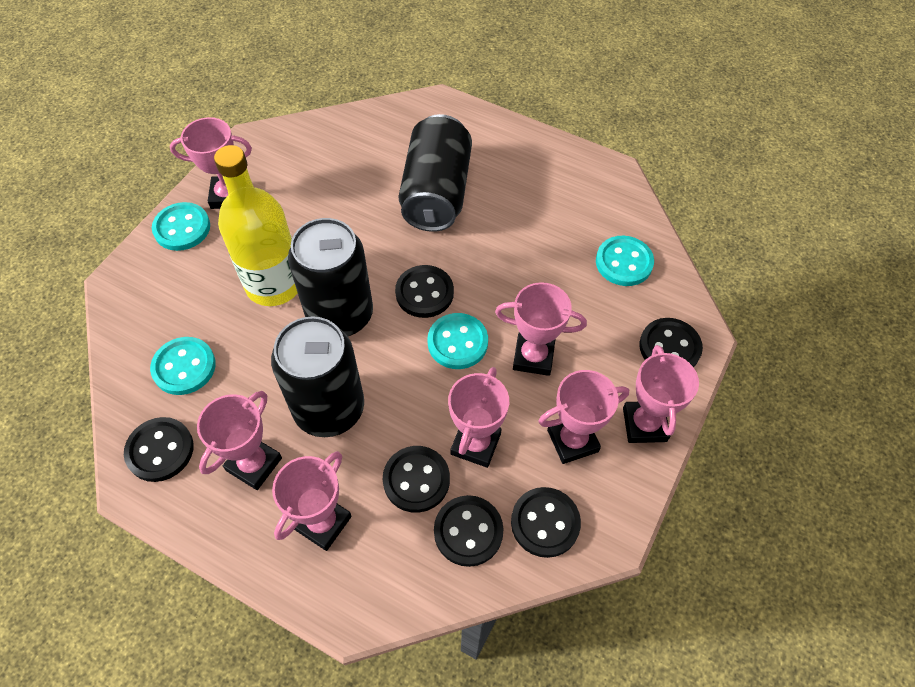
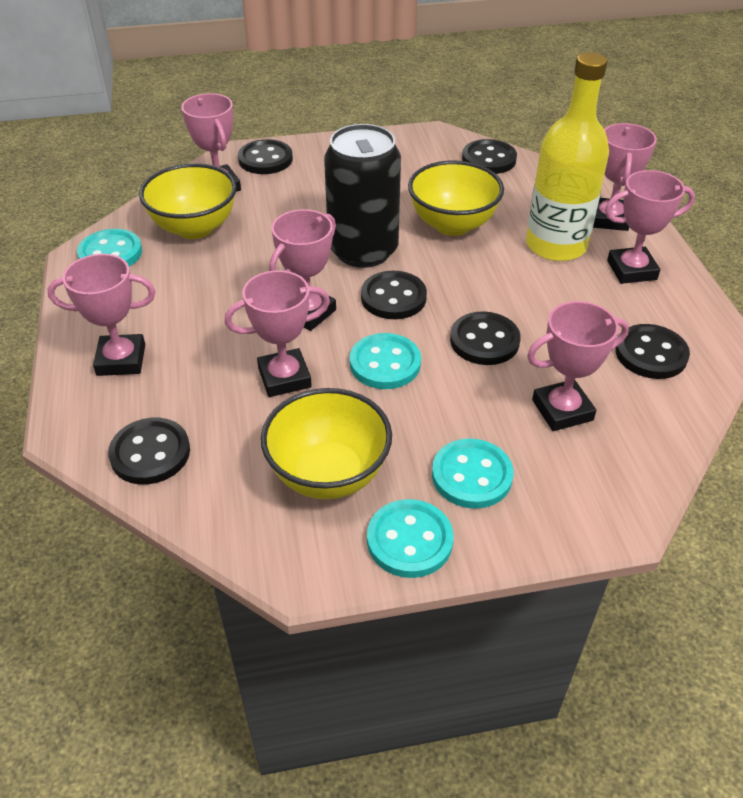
black can: [271,316,364,437] [288,218,373,336] [398,114,472,232] = 3 -> [324,124,401,268] = 1
yellow bowl: none = 0 -> [139,163,237,239] [261,388,392,499] [408,161,504,236] = 3

